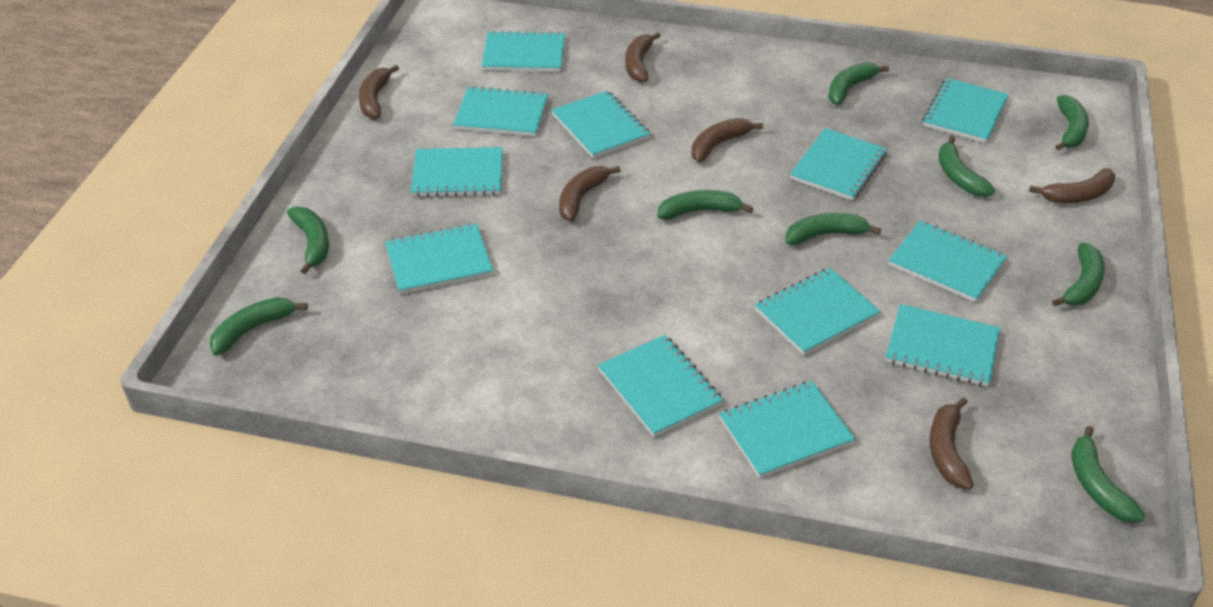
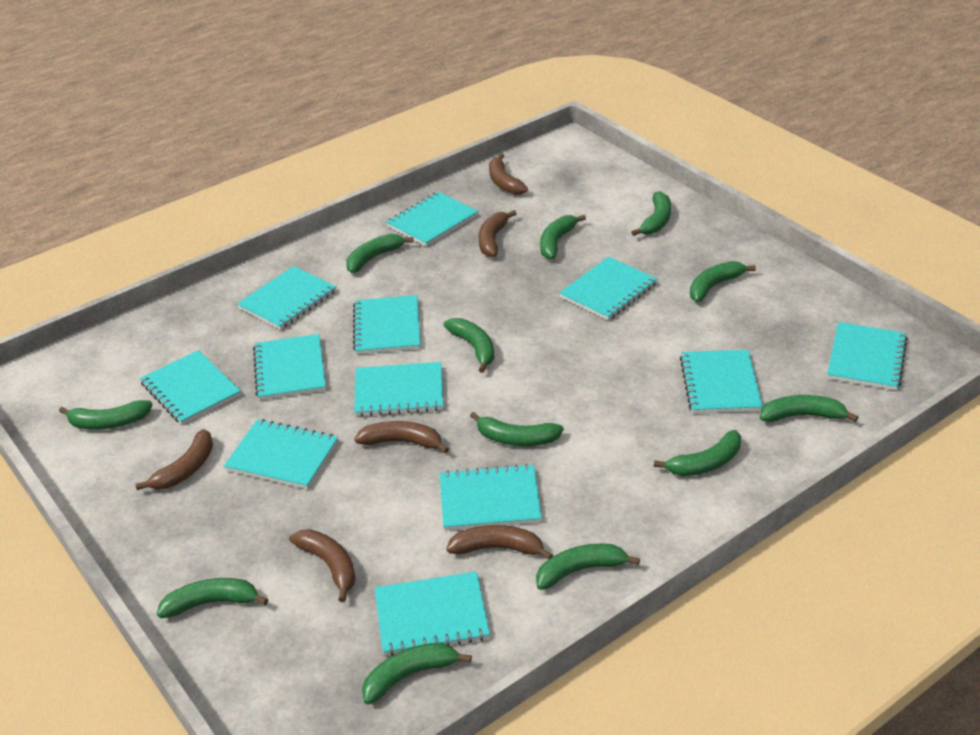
green banana: [209,297,308,356] [287,207,329,274] [658,190,753,220] [786,213,881,245] [828,62,889,105] [938,136,995,197] [1052,243,1105,306] [1055,95,1089,151] [1071,426,1145,523] = 9 -> [59,400,153,430] [157,578,268,618] [346,234,414,273] [362,643,472,704] [443,318,494,373] [470,412,564,446] [536,543,640,590] [540,215,586,259] [631,191,671,236] [654,430,741,476] [690,261,756,302] [760,395,858,422] = 12

